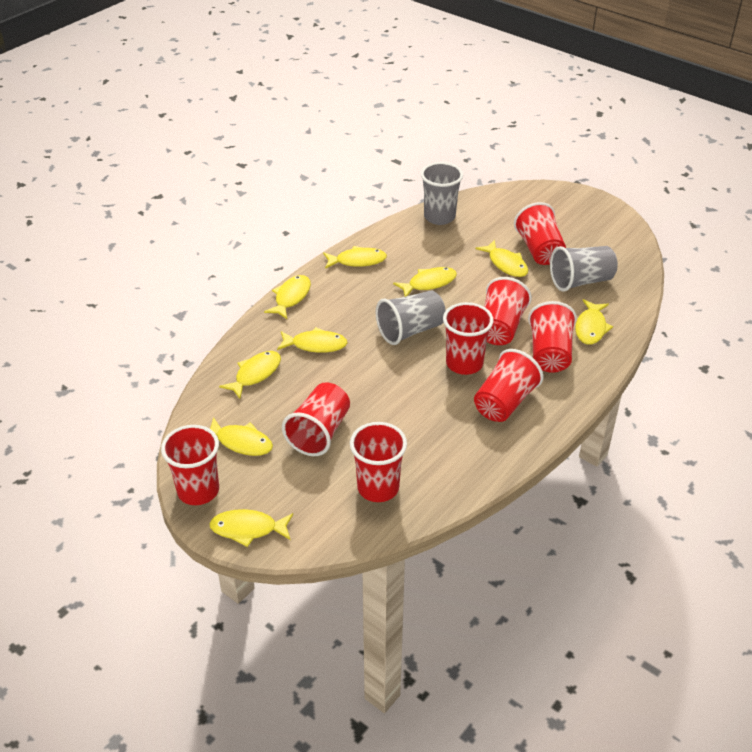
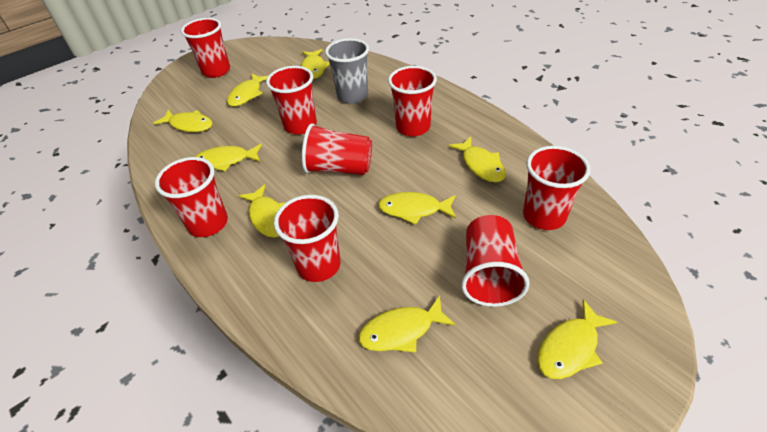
grey cup: [376,290,446,345] [421,162,463,225] [550,246,618,292] = 3 -> [325,38,369,104] = 1

